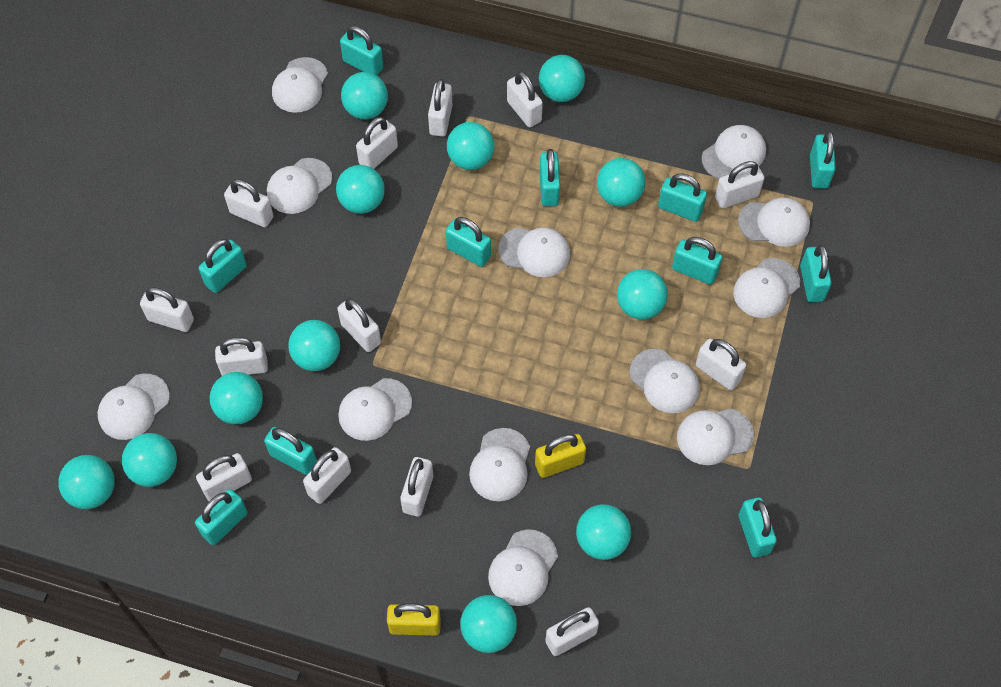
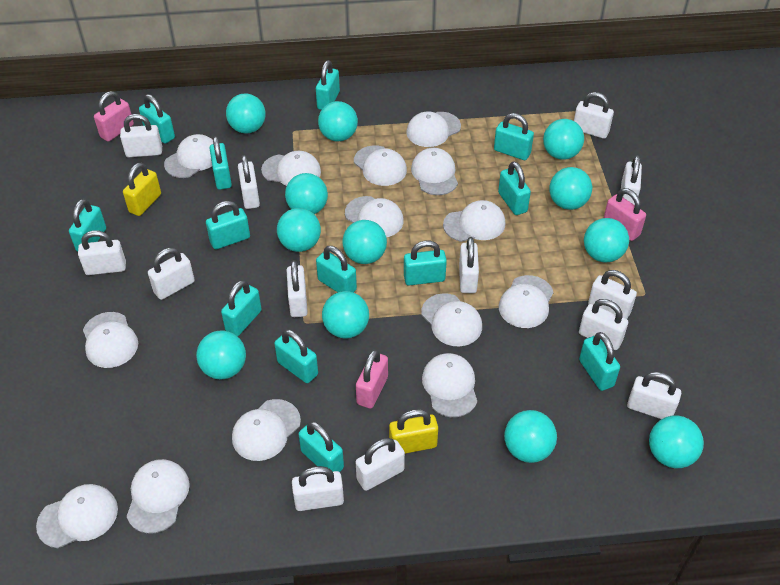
pink padlock: none = 0 -> [94,91,134,142] [356,349,388,409] [604,188,646,241] = 3
turquoise padlock: [195,489,248,545] [199,239,247,293] [264,427,317,475] [340,26,384,76] [446,217,491,267] [539,149,560,206] [658,174,707,222] [672,237,722,285] [738,497,777,558] [800,245,832,302] [810,131,836,189] = 11 -> [69,199,106,252] [139,94,175,144] [206,201,250,249] [210,136,232,190] [221,280,262,336] [274,329,318,383] [299,421,344,472] [316,60,340,110] [316,246,357,292] [404,241,447,286] [494,113,534,160] [498,161,531,215] [579,332,620,391] = 13
white cap: [97,374,170,440] [267,158,332,214] [272,57,328,113] [338,378,412,441] [469,428,530,501] [488,529,558,606] [498,227,570,277] [629,349,700,413] [677,409,754,465] [702,125,766,179] [733,258,800,318] [738,198,810,247] = 12 -> [36,484,118,548] [83,312,138,368] [126,459,190,534] [164,134,213,178] [232,399,301,461] [261,151,321,186] [345,196,404,237] [354,146,407,186] [406,111,461,147] [411,148,458,195] [421,293,482,346] [422,353,477,417] [443,200,506,242] [499,275,554,328] = 14

